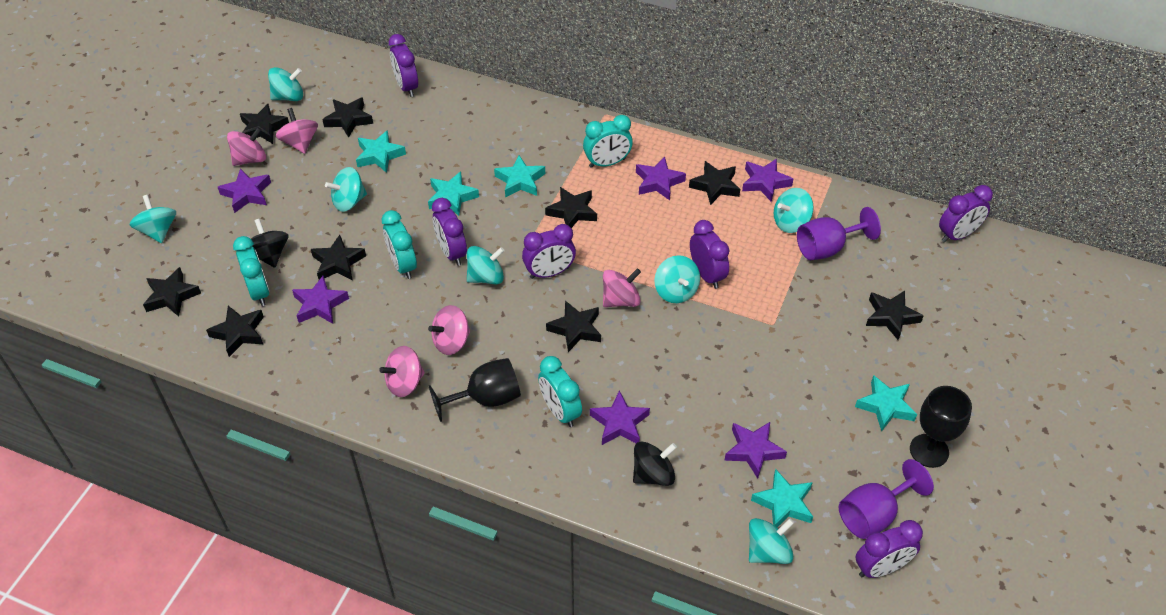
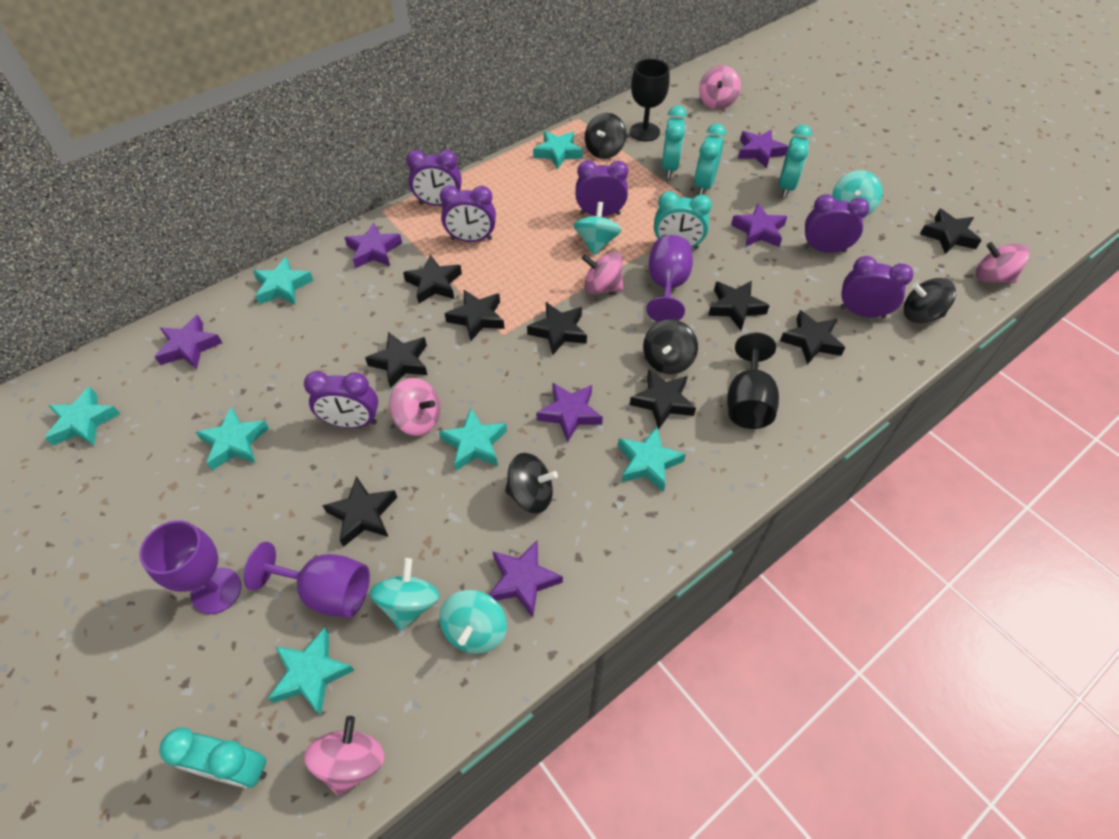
black spinning top: [251,219,288,268] [633,442,677,486] = 2 -> [505,453,558,514] [585,113,626,159] [643,319,698,374] [904,278,956,323] = 4
purple goblet: [797,207,881,260] [839,459,934,539] = 2 -> [139,520,241,614] [244,542,370,618] [646,235,693,322] = 3
turquoise clock: [233,236,269,306] [382,210,417,279] [538,356,582,427] [583,115,633,168] = 4 -> [159,728,267,788] [654,191,712,249] [662,106,687,178] [694,124,726,195] [778,125,812,197] = 5
turquoise spinning top: [130,195,176,243] [268,67,303,101] [325,167,367,212] [467,246,505,285] [654,255,700,303] [749,518,794,564] [774,188,814,233] = 7 -> [370,558,440,631] [439,590,507,654] [574,202,622,255] [832,170,882,216] = 4
turquoise star: [356,130,406,173] [428,171,479,216] [494,155,545,198] [751,469,813,527] [855,375,917,432] = 5 -> [45,387,120,446] [196,407,269,471] [253,257,314,305] [268,628,355,715] [439,409,507,471] [533,131,583,169] [618,427,686,492] = 7

